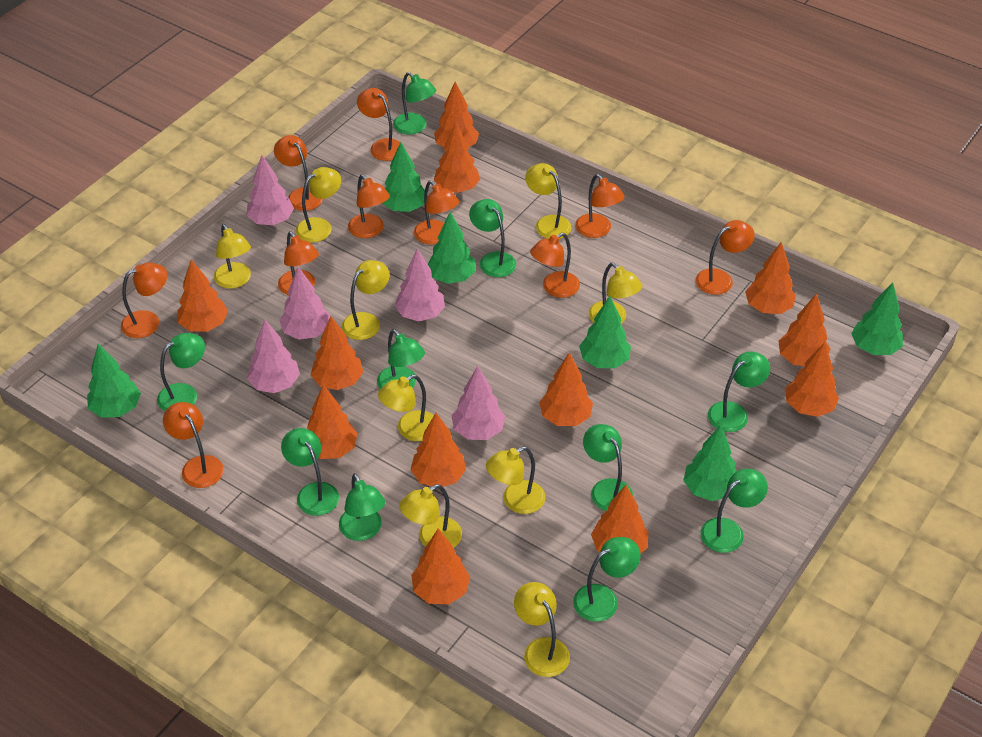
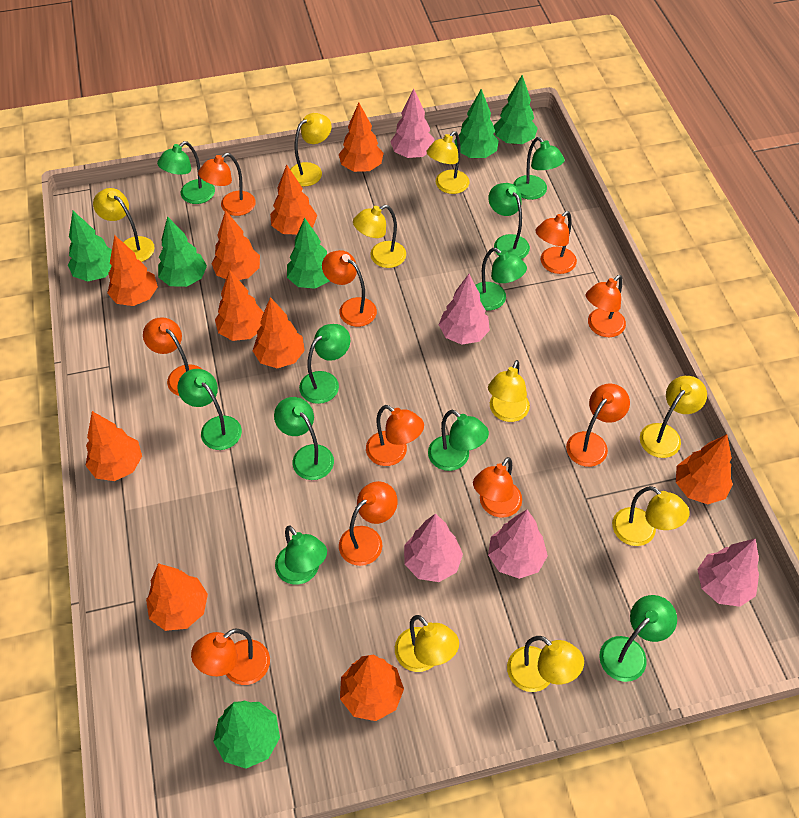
orange tree: [178,260,228,332] [307,384,358,459] [311,316,363,390] [410,413,466,487] [411,528,470,604] [434,82,479,148] [434,123,480,193] [539,352,593,426] [591,485,649,554] [745,242,796,314] [778,293,831,366] [786,342,839,417] = 12 -> [85,411,142,481] [107,235,158,306] [146,563,208,631] [211,210,260,280] [215,270,264,341] [253,297,305,368] [270,165,317,235] [339,103,384,172] [340,655,404,721] [676,434,733,504] = 10

